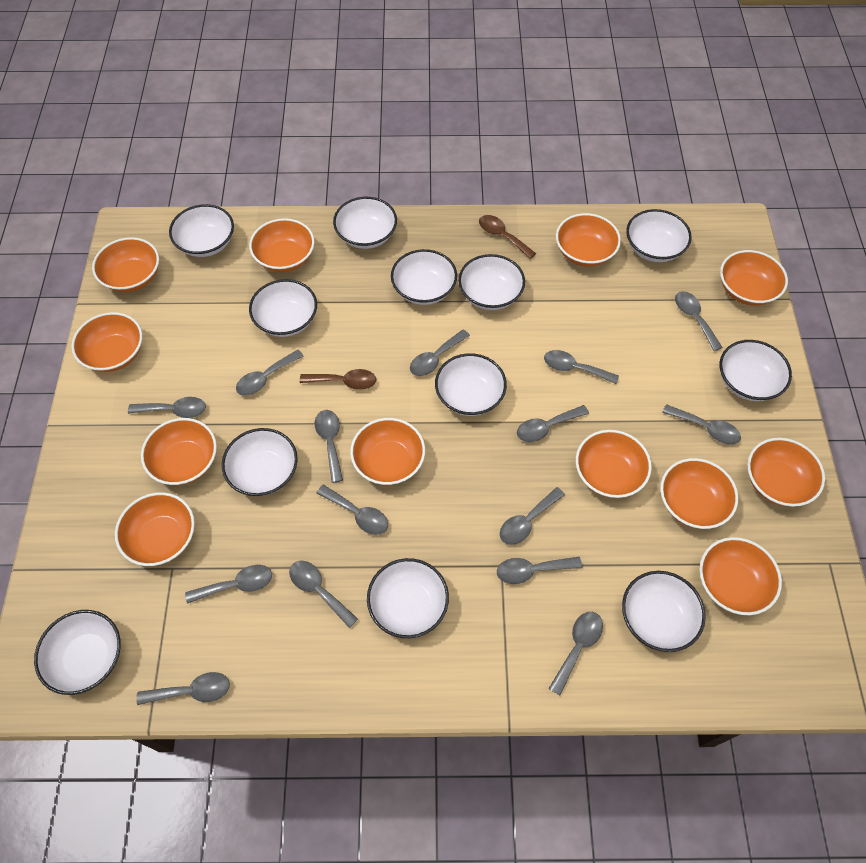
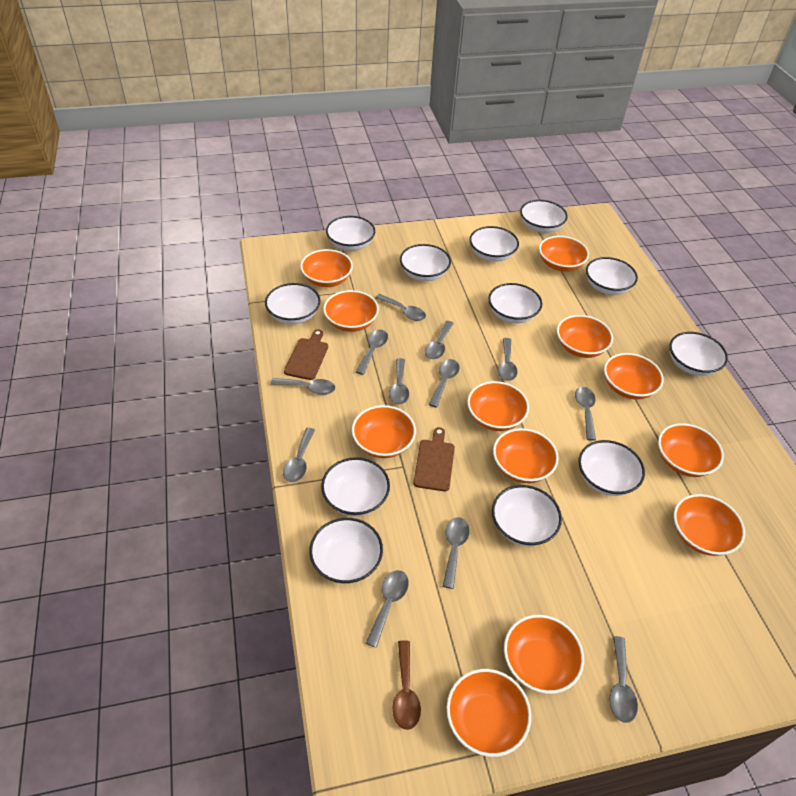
brown cutting board: none = 0 -> [284,329,328,380] [413,427,455,491] = 2
brown spoon: [300,369,376,390] [479,215,536,259] = 2 -> [392,640,421,730] = 1
grey spoon: [128,397,206,418] [136,672,230,705] [185,565,272,604] [236,350,303,396] [289,561,358,628] [315,410,343,483] [317,485,388,535] [410,329,470,376] [497,557,582,584] [500,487,565,545] [517,405,589,442] [544,350,619,384] [549,612,603,695] [662,404,741,445] [675,291,723,351] = 15 -> [270,378,335,395] [283,428,315,482] [356,329,388,375] [366,570,409,648] [375,294,426,321] [389,358,409,405] [425,321,454,359] [429,359,460,408] [443,517,470,589] [498,338,518,381] [575,387,596,441] [609,636,638,723] = 12

